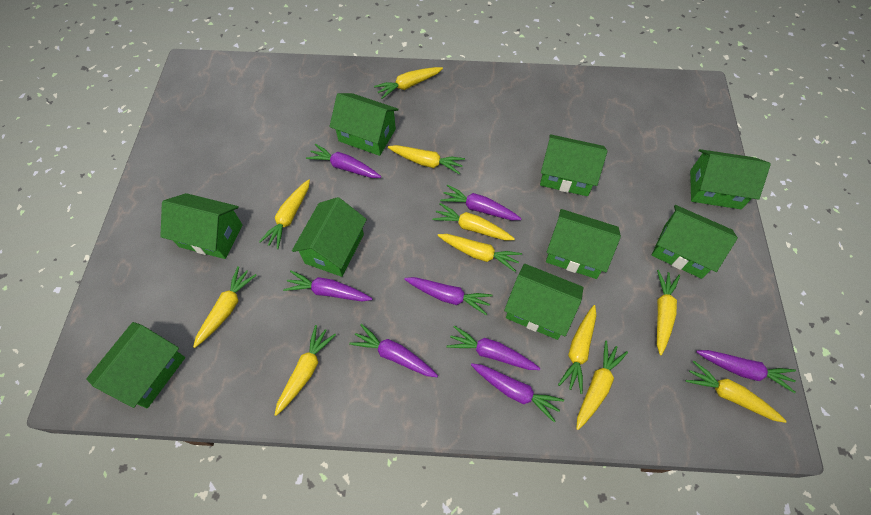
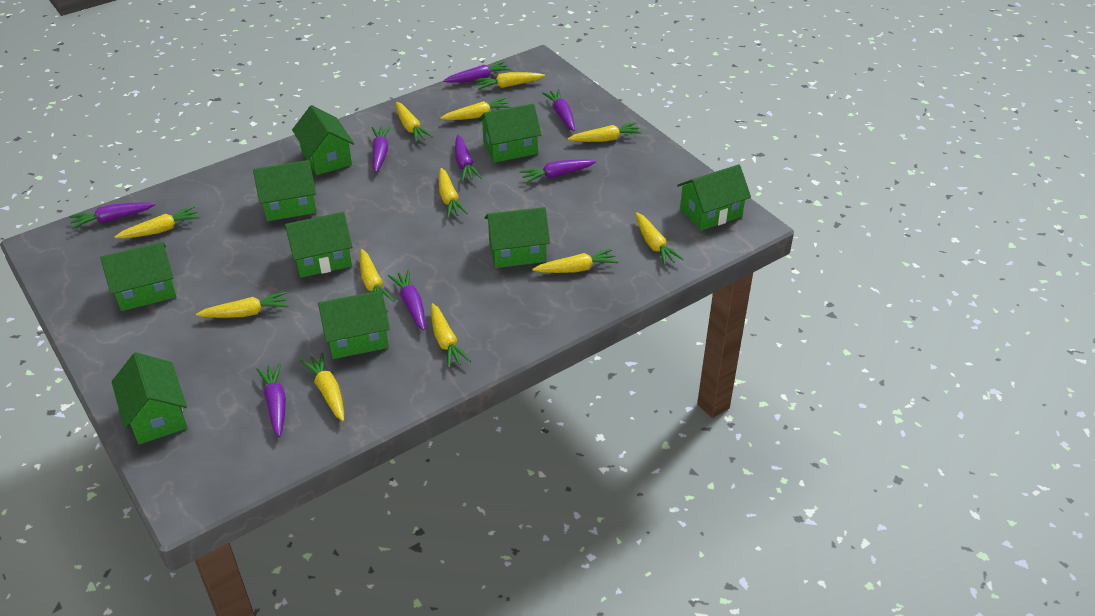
yellow carrot: [193,266,256,348] [259,179,310,249] [275,325,336,416] [374,67,443,99] [388,145,465,174] [432,203,515,240] [437,234,522,272] [558,305,596,394] [576,341,628,430] [657,270,680,355] [685,361,787,423] = 11 -> [115,206,200,238] [196,291,289,318] [300,352,344,421] [360,249,394,302] [396,102,433,143] [431,303,471,368] [439,168,468,218] [440,97,512,120] [474,72,545,90] [532,249,619,273] [567,122,642,142] [635,212,684,266] = 12

